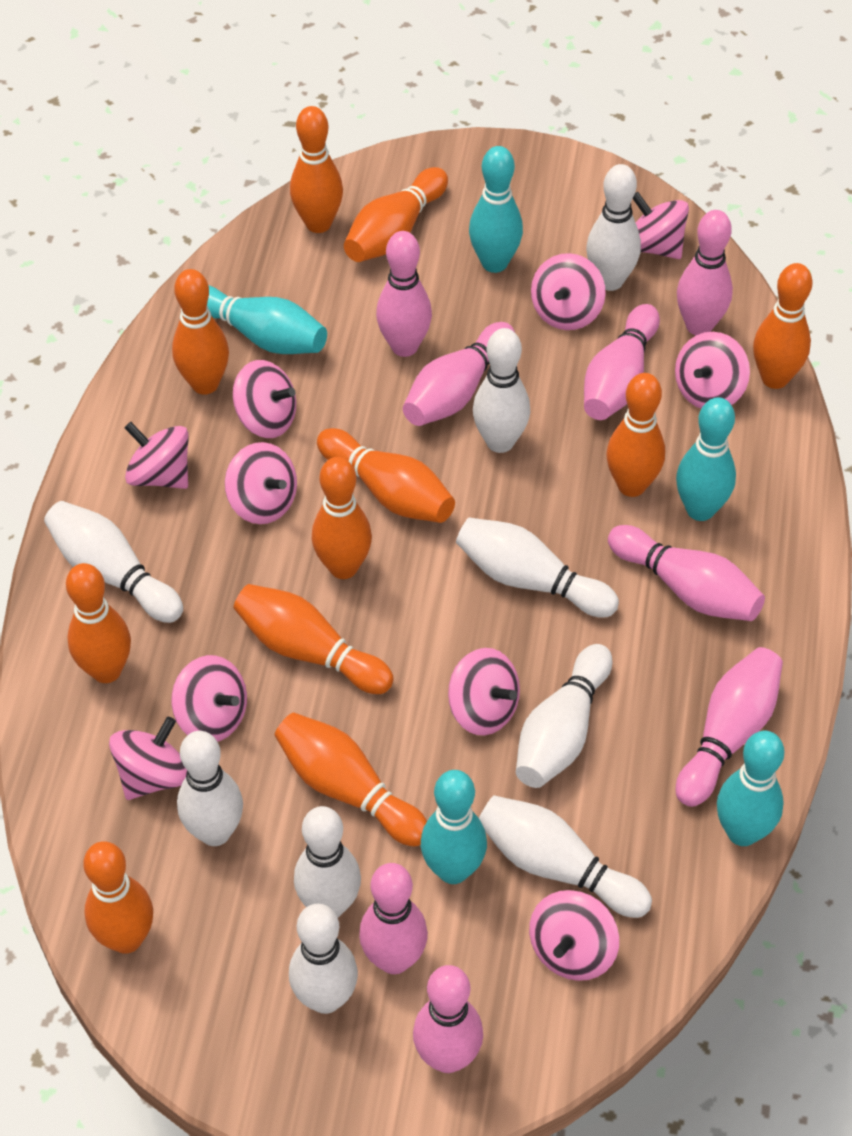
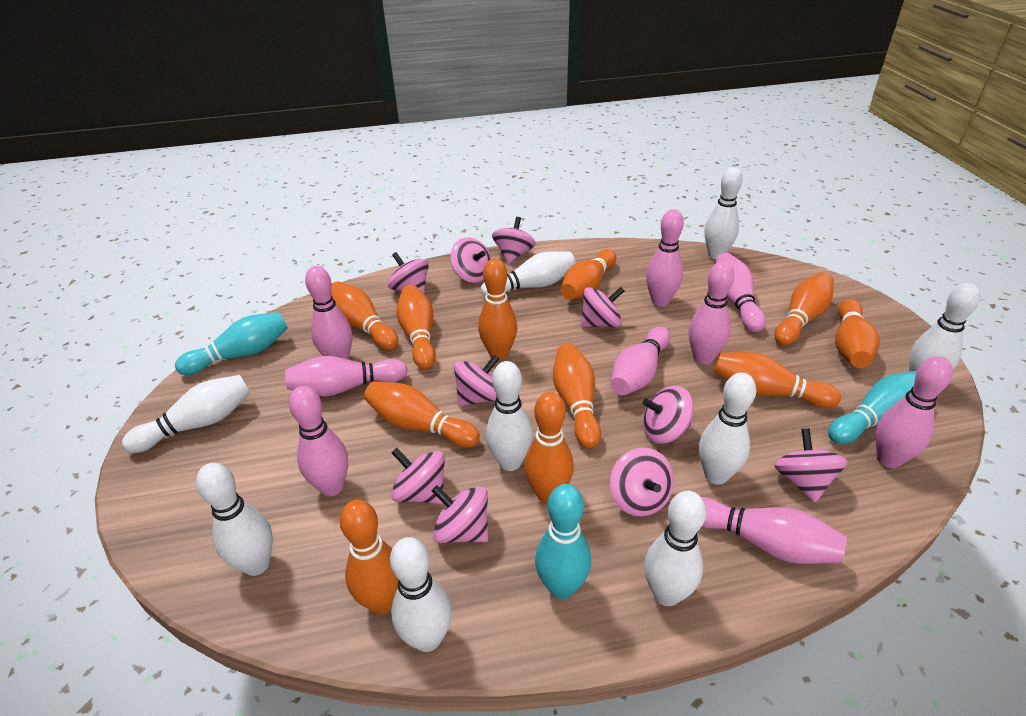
pink bowling pin: [359,863,428,974] [376,231,432,357] [403,322,515,426] [413,965,483,1073] [584,304,660,420] [608,525,765,621] [676,647,783,807] [677,210,733,335] = 8 -> [285,356,408,397] [289,386,348,496] [305,266,352,360] [611,327,670,395] [646,209,684,307] [689,261,734,365] [701,497,847,564] [715,253,766,332] [876,356,953,468] = 9
turquoise bowling pin: [207,285,327,354] [421,770,487,884] [469,146,523,273] [676,397,736,521] [717,731,784,846] = 5 -> [175,312,288,375] [535,484,591,599] [828,370,917,444] = 3

